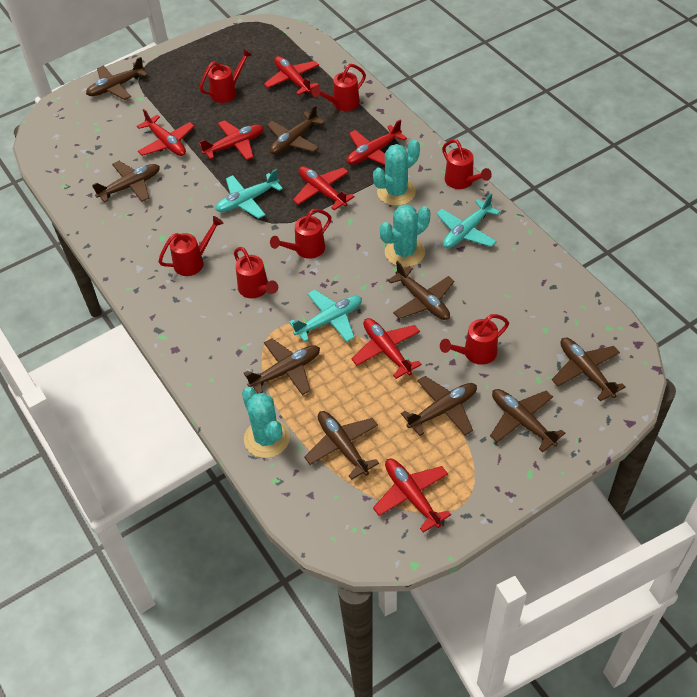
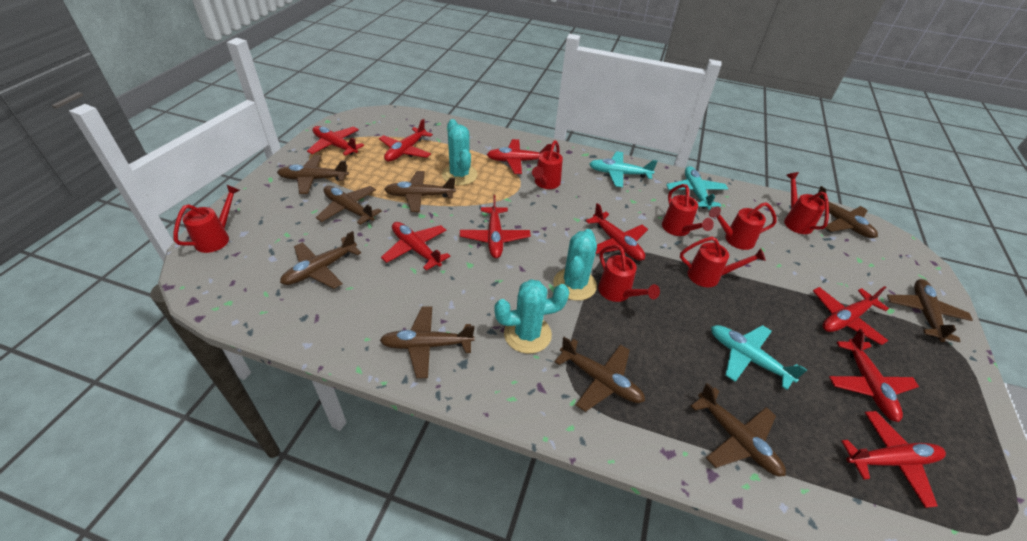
red plane: [137,109,195,156] [199,120,264,160] [264,56,319,95] [293,166,355,210] [346,120,407,165] [351,318,422,379] [373,459,451,533] = 7 -> [307,126,364,156] [379,119,433,162] [381,222,451,270] [460,195,531,258] [487,139,552,174] [586,203,648,261] [813,286,889,345] [829,329,919,422] [841,411,946,508] = 9

